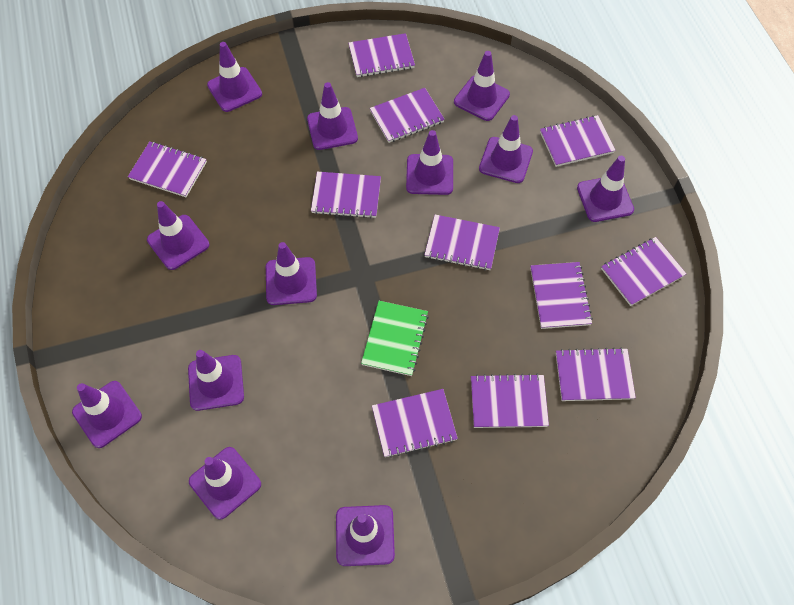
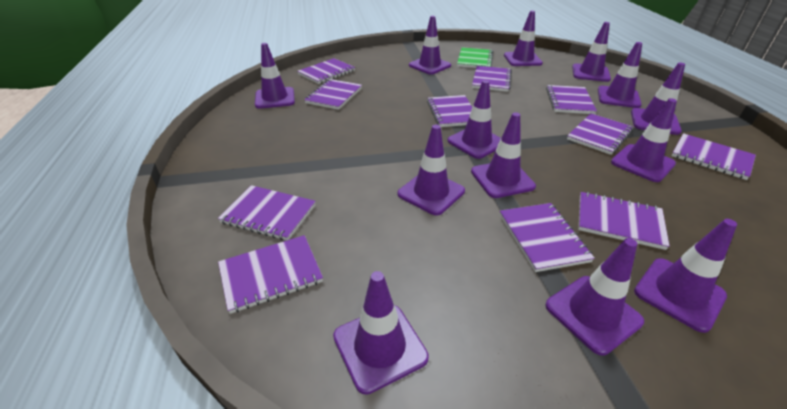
purple traffic cone: [72,381,142,448] [147,201,209,270] [188,350,244,411] [189,447,261,520] [207,42,262,112] [266,242,317,305] [307,82,358,150] [336,505,395,566] [406,130,453,195] [454,51,510,121] [479,115,533,183] [577,156,634,222] = 12 -> [255,43,295,109] [333,271,429,395] [398,125,465,215] [409,16,451,75] [447,80,501,159] [471,112,536,198] [504,11,543,66] [545,238,644,356] [572,22,611,82] [598,42,642,108] [611,98,677,182] [631,63,685,135] [634,219,737,333] = 13

